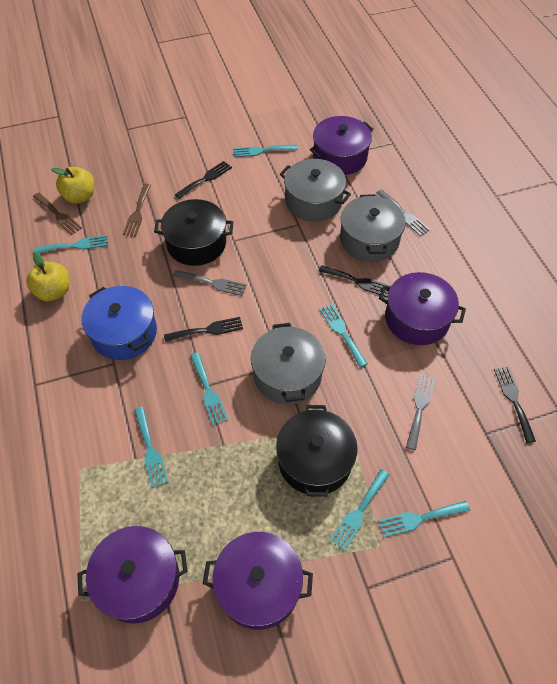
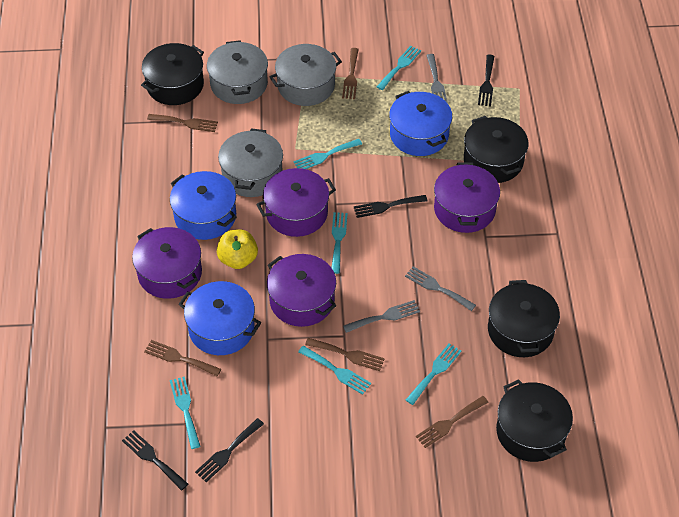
black pot: [154,199,233,266] [276,405,358,497] = 2 -> [141,43,204,105] [464,116,528,183] [488,280,560,357] [496,379,573,462] = 4
blue pot: [81,286,157,360] = 1 -> [170,171,237,240] [179,281,261,355] [389,91,452,156] = 3
brown fork: [33,193,82,235] [123,184,151,237] = 2 -> [144,340,221,376] [147,114,218,132] [305,338,385,371] [342,48,359,99] [416,396,489,448] = 5
turquoise fork: [34,235,108,253] [134,407,169,488] [190,353,228,425] [233,145,298,157] [319,304,368,367] [330,469,390,552] [378,501,470,537] = 7 -> [170,376,201,449] [294,139,362,169] [298,346,371,395] [332,212,348,274] [377,46,421,90] [406,343,461,405] = 6
yellow apple: [26,252,69,301] [51,167,94,204] = 2 -> [217,229,258,269] = 1

